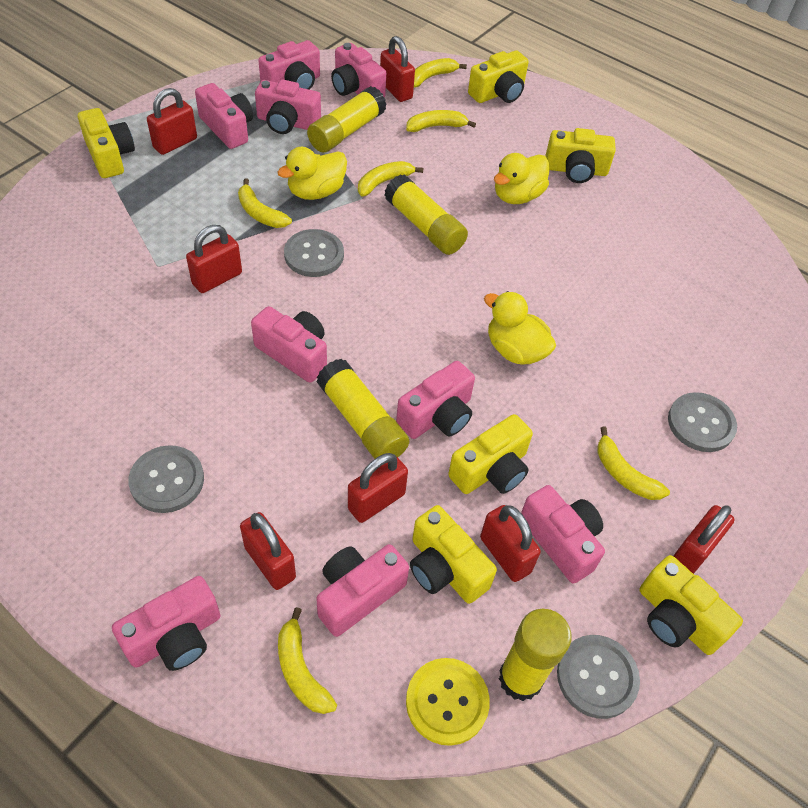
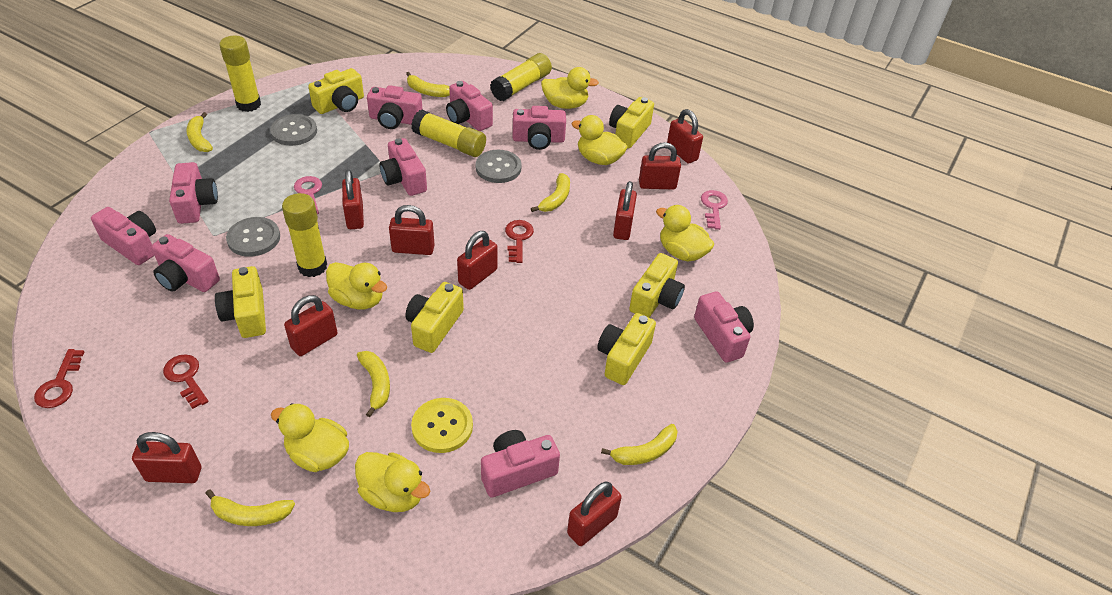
grey button: [128,445,204,513] [284,229,344,277] [557,635,640,719] [668,392,737,452] = 4 -> [226,217,280,257] [270,114,317,146] [476,150,522,183] = 3
pink key: none = 0 -> [294,176,322,214] [701,190,728,230] = 2
red key: none = 0 -> [34,349,84,408] [163,354,208,409] [505,220,534,263] = 3
red padlock: [147,88,197,155] [186,225,242,293] [240,512,296,590] [348,453,408,523] [380,36,415,102] [480,505,541,582] [673,505,735,574] = 7 -> [132,432,201,483] [284,295,338,356] [342,170,364,229] [389,205,435,255] [457,231,498,290] [567,482,622,546] [613,181,637,240] [639,142,681,190] [667,109,703,164] = 9
yellow duck: [277,147,347,200] [484,291,556,365] [494,153,549,204] = 3 -> [271,403,349,472] [326,262,387,310] [355,452,430,512] [541,67,599,109] [571,115,628,165] [656,205,714,262] = 6

